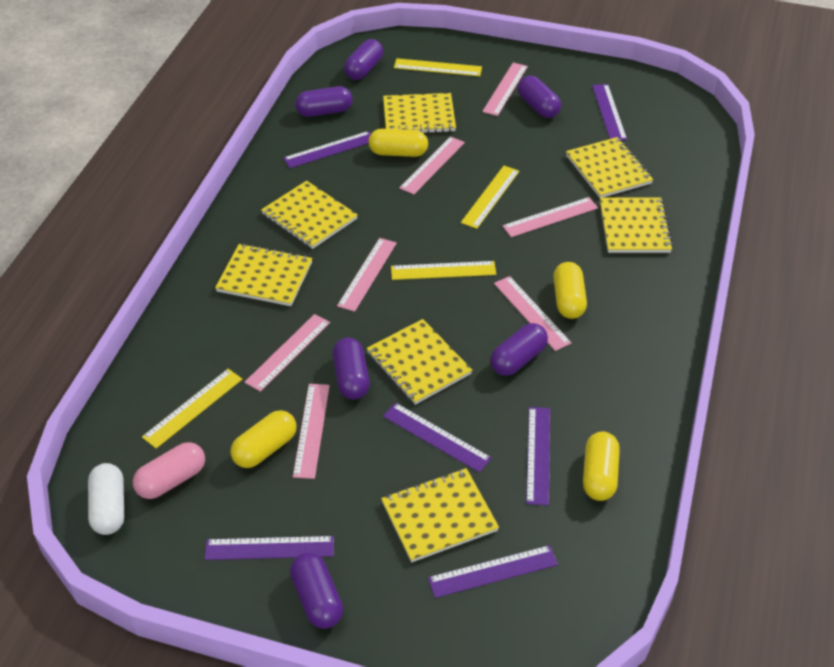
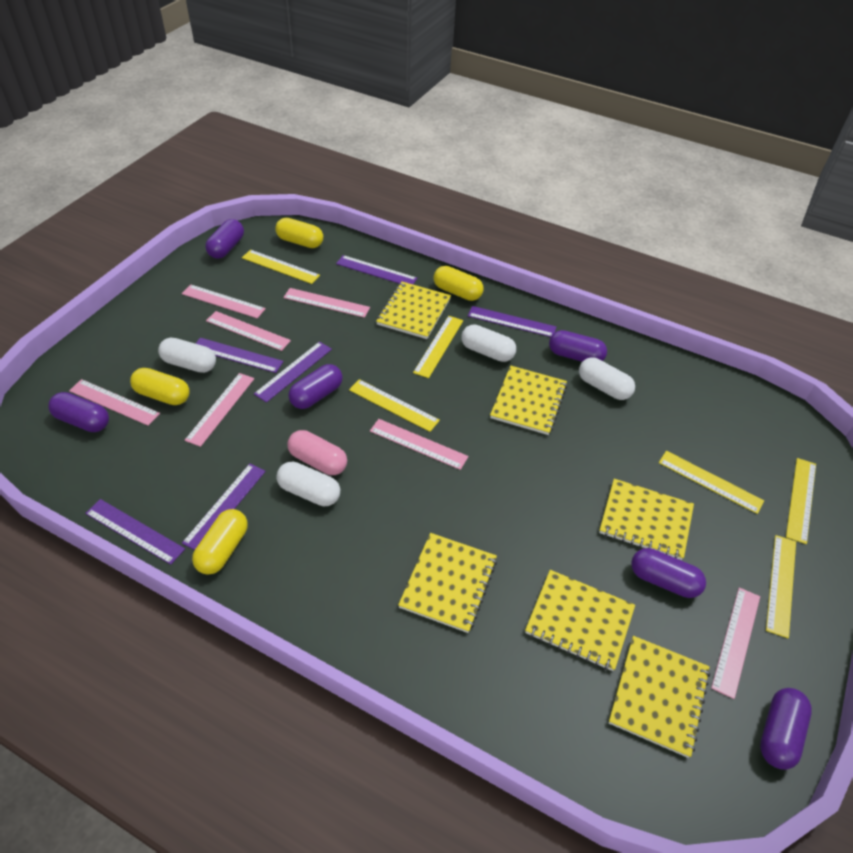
white capsule: [88,463,124,535] = 1 -> [158,337,216,373] [276,462,340,506] [461,324,516,362] [579,357,635,400] = 4
yellow notebook: [215,244,312,306] [261,181,358,249] [367,319,472,405] [381,468,499,562] [383,93,456,133] [566,137,653,198] [600,198,673,253] = 7 -> [376,282,451,339] [398,533,497,633] [490,365,567,435] [525,570,635,671] [599,479,694,560] [609,636,710,758] = 6
yellow ruler: [142,369,242,448] [391,261,496,280] [394,58,482,76] [461,166,519,229] = 4 -> [242,250,320,284] [349,379,440,432] [413,316,463,378] [659,451,764,514] [766,535,796,638] [786,458,816,544] = 6

